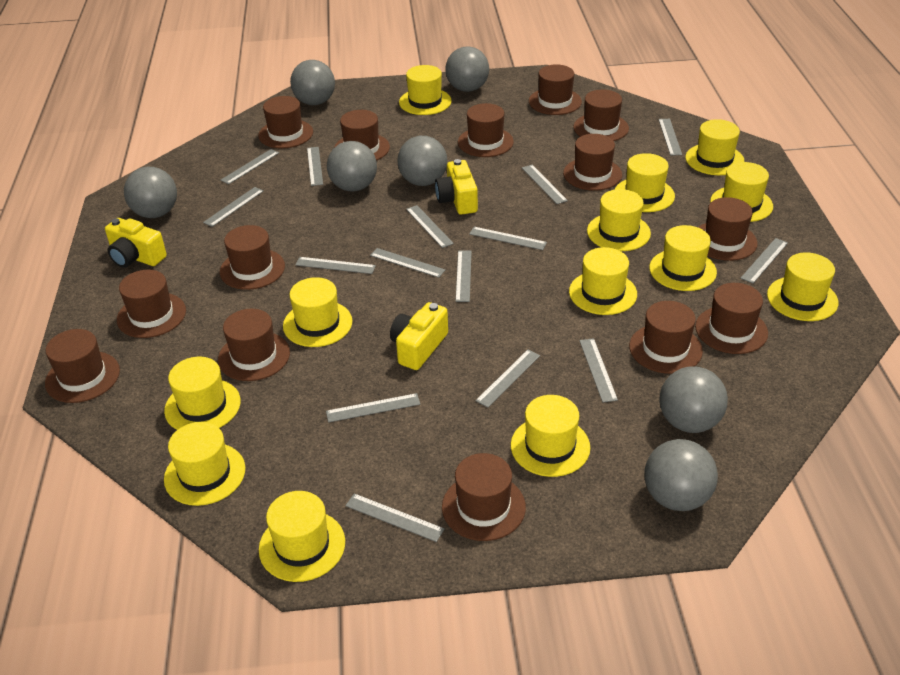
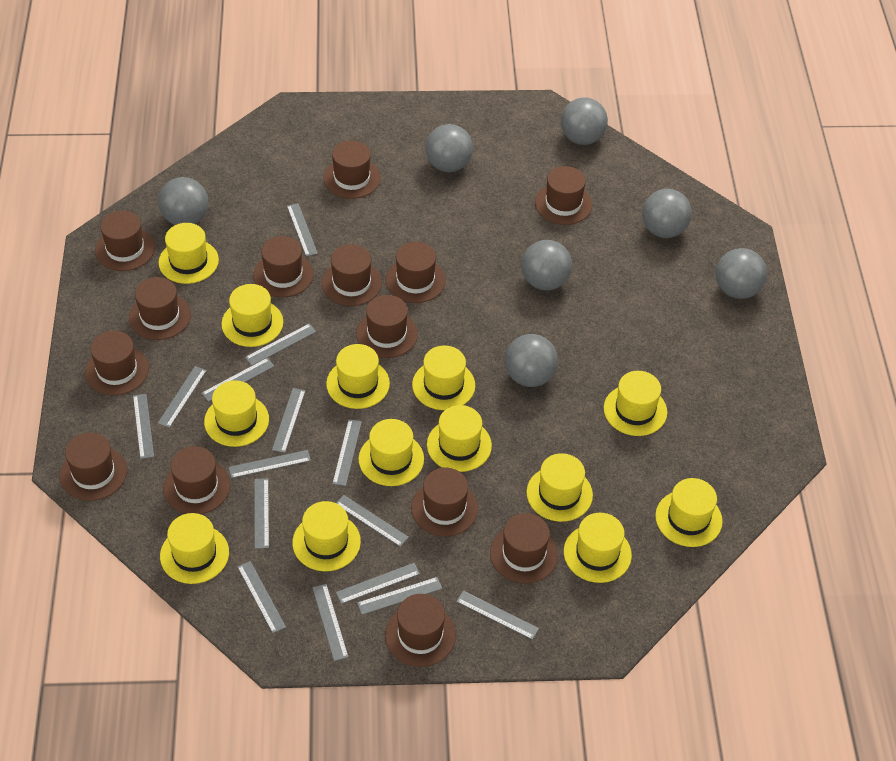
yellow camera: [105,218,167,268] [390,302,448,370] [435,159,478,215] = 3 -> none = 0

